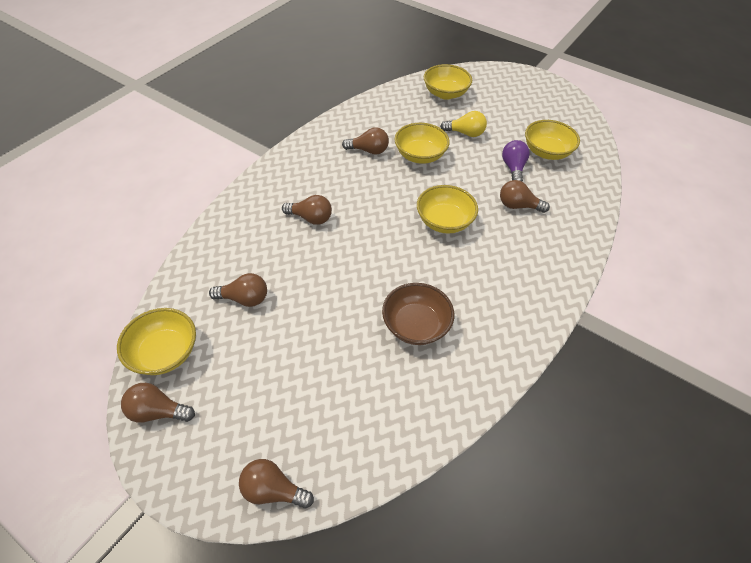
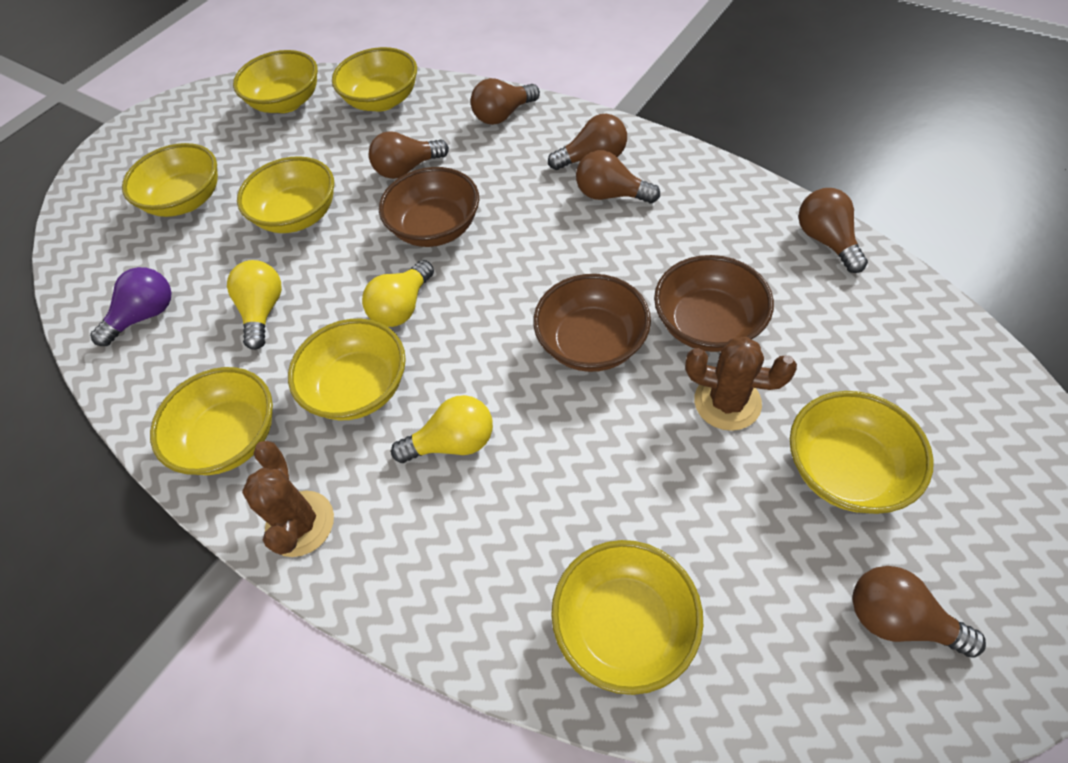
brown bowl: [382,283,454,345] = 1 -> [379,167,479,247] [533,274,651,372] [654,255,774,352] = 3
brown cactus: none = 0 -> [242,441,334,557] [685,337,797,431] = 2
yellow bowl: [117,308,196,375] [395,123,450,164] [417,185,478,234] [424,64,472,100] [525,120,580,160] = 5 -> [122,143,218,217] [150,367,273,475] [233,50,318,113] [237,156,334,233] [288,318,406,421] [332,47,417,111] [551,540,703,695] [790,391,934,514] = 8
yellow light bulb: [440,111,487,137] = 1 -> [227,260,282,350] [362,260,434,327] [391,395,493,463] = 3

